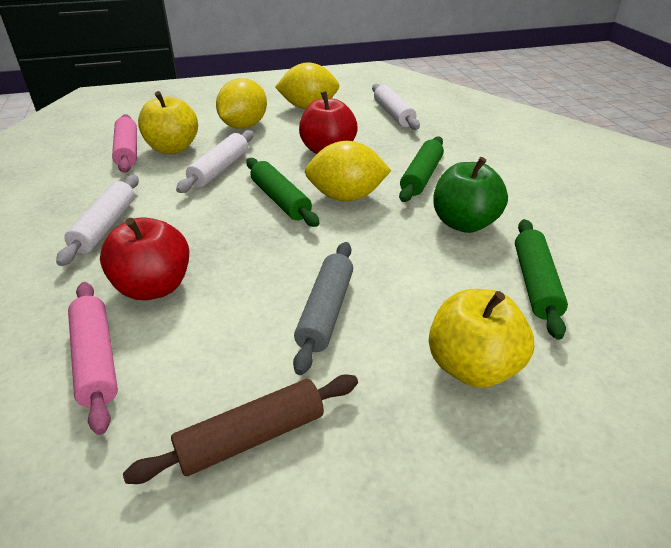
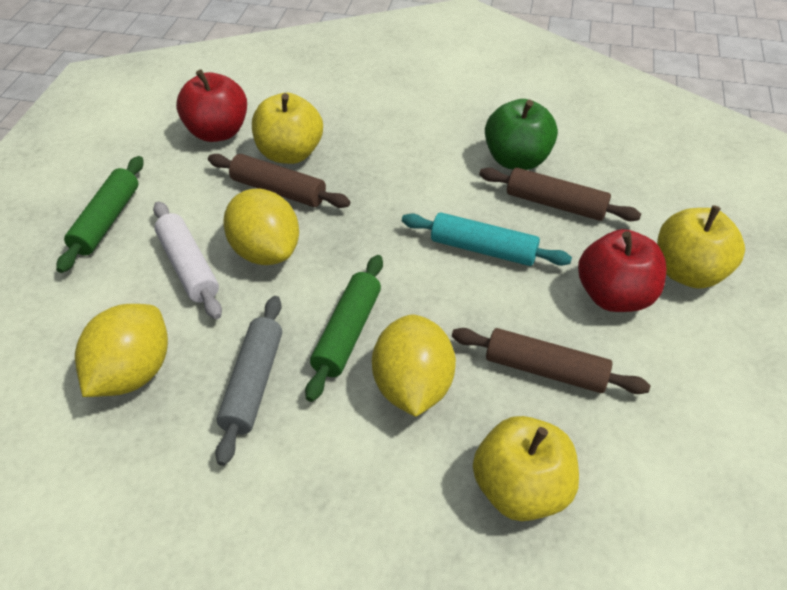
brown rolling pin: [123,374,358,484] = 1 -> [208,154,350,208] [452,328,651,394] [479,168,641,221] = 3
green rolling pin: [246,158,319,227] [399,136,444,202] [515,219,568,340] = 3 -> [56,156,144,273] [305,255,383,402] = 2
pink rolling pin: [68,282,118,435] [112,114,137,173] = 2 -> none = 0
turquoise rolling pin: none = 0 -> [402,213,572,266] = 1
white rolling pin: [56,175,139,266] [176,130,254,193] [372,84,420,130] = 3 -> [153,201,222,319] = 1
yellow apple: [138,91,198,154] [429,289,534,388] = 2 -> [252,93,323,164] [473,416,579,521] [657,205,745,289] = 3

